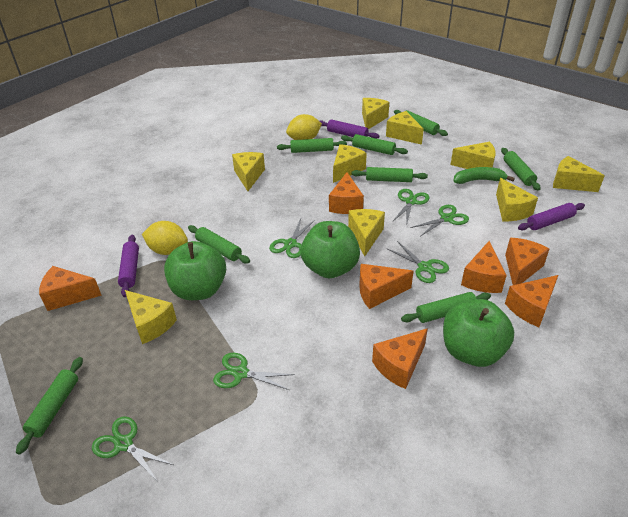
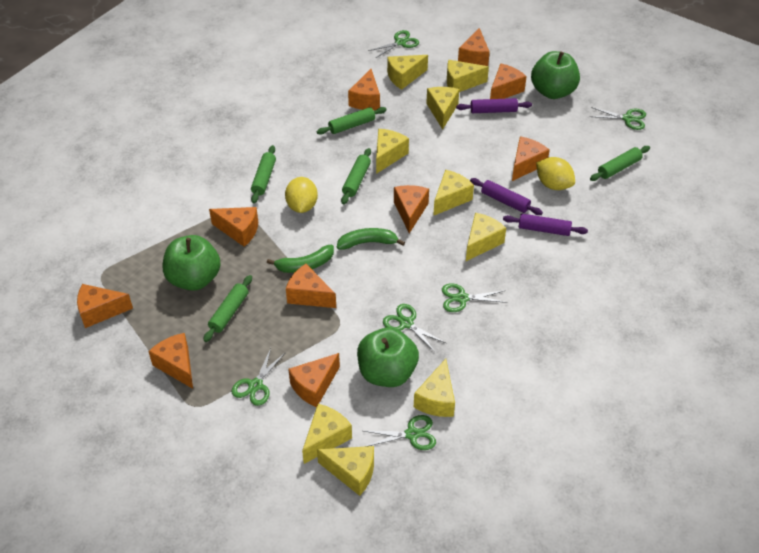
green banana: [453,167,515,184] = 1 -> [267,245,334,273] [337,228,405,250] = 2
green rolling pin: [16,357,83,455] [188,225,250,263] [277,138,347,153] [341,134,408,155] [352,167,428,182] [394,110,448,136] [401,292,491,323] [501,148,541,191] = 8 -> [203,275,252,342] [251,145,276,203] [317,107,387,135] [341,148,371,204] [590,146,650,181] = 5
orange cheese: [39,266,102,311] [329,172,364,214] [359,264,413,309] [372,328,428,389] [461,241,507,293] [505,238,549,285] [505,275,558,327] = 7 -> [77,284,133,328] [148,333,193,389] [209,207,258,247] [286,264,336,308] [288,353,340,407] [348,69,380,110] [394,185,429,233] [458,28,490,66] [490,63,527,99] [512,136,550,181] = 10

